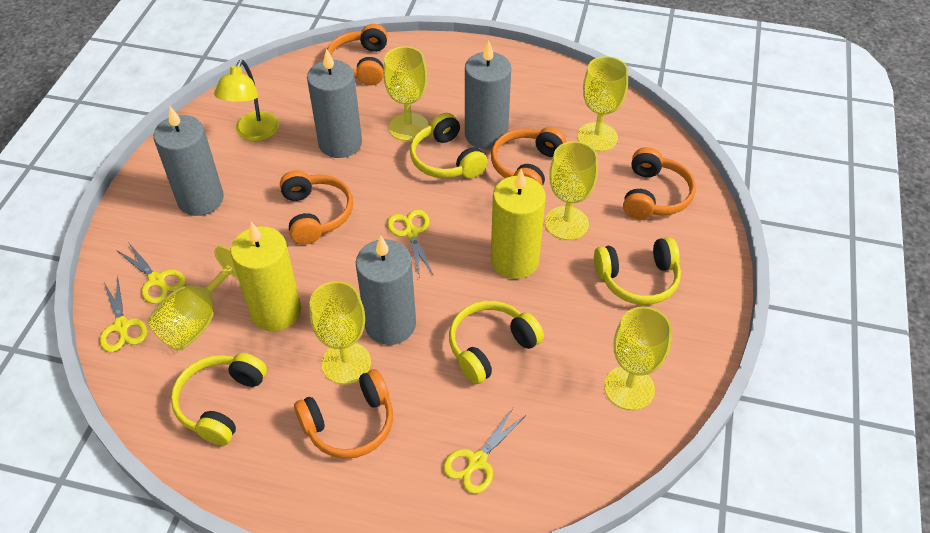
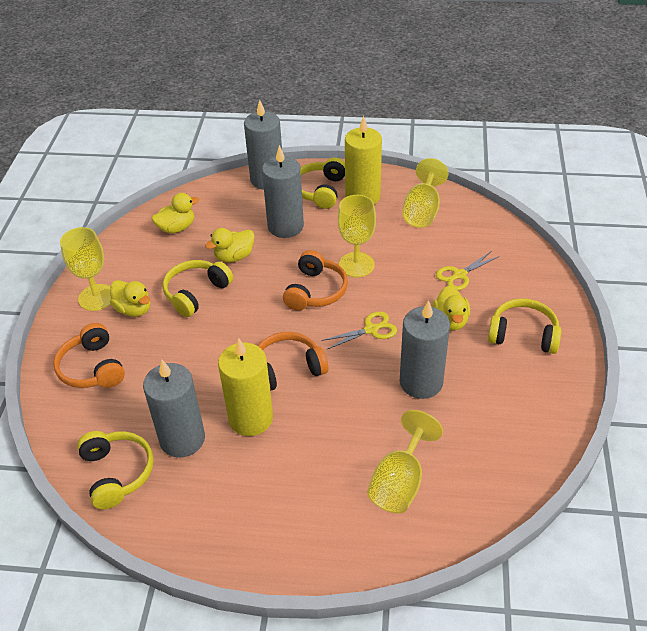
orange headphones: [280,170,353,245] [294,369,393,459] [327,24,388,85] [491,127,566,185] [623,147,696,219] = 5 -> [53,323,125,388] [258,332,328,390] [283,250,348,310] = 3
yellow duck: none = 0 -> [110,280,150,317] [152,193,199,233] [205,228,254,263] [433,286,470,330] = 4
yellow goblet: [147,246,239,351] [310,281,371,385] [383,46,429,141] [545,141,598,240] [577,56,628,152] [604,306,672,410] = 6 -> [60,227,111,311] [338,195,376,277] [367,410,443,514] [402,158,448,228] = 4
yellow lamp: [214,60,279,141] = 1 -> none = 0
yellow scissors: [100,276,148,352] [116,242,186,304] [387,210,434,278] [443,408,526,494] = 4 -> [322,311,397,349] [436,252,499,291] = 2

